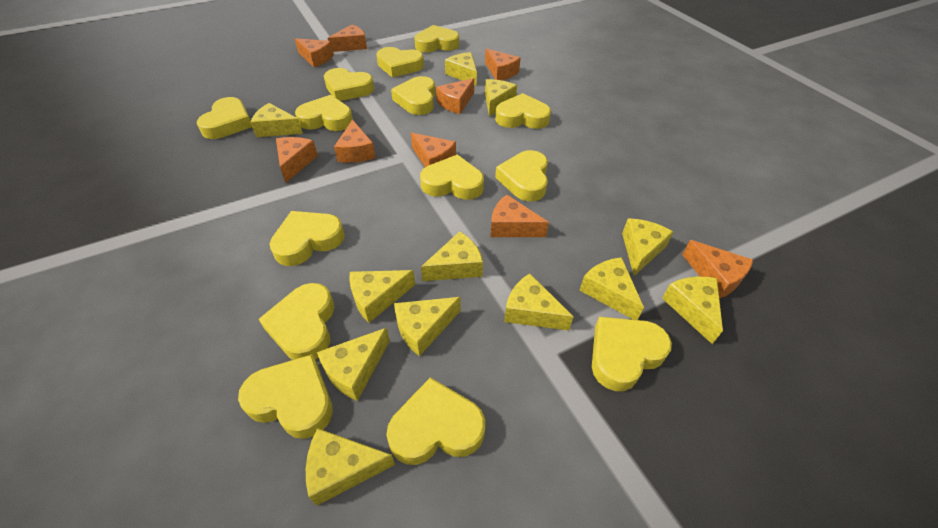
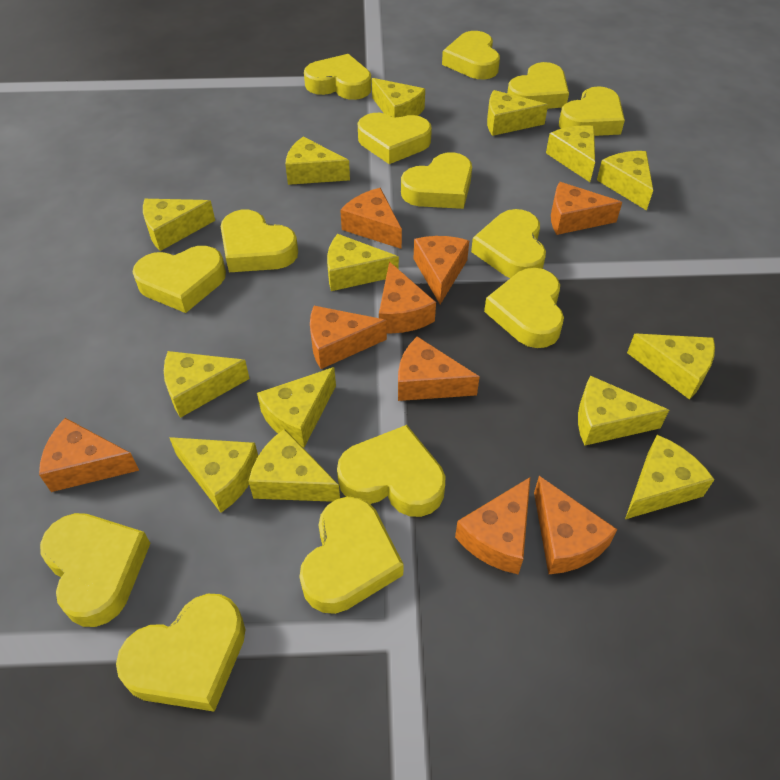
yellow cheese: [250,103,303,137] [306,428,395,506] [317,328,390,401] [349,270,415,323] [394,297,461,356] [421,231,483,281] [445,52,477,86] [485,79,517,117] [504,273,573,331] [579,257,644,320] [622,218,673,276] [662,277,723,344] = 12 -> [143,199,215,251] [164,351,250,418] [169,437,258,513] [248,429,340,502] [257,367,336,447] [285,137,350,185] [327,234,399,291] [372,78,425,118] [487,90,548,136] [546,125,595,182] [578,376,669,446] [597,151,653,211] [625,435,715,519] [627,334,715,400] = 14

